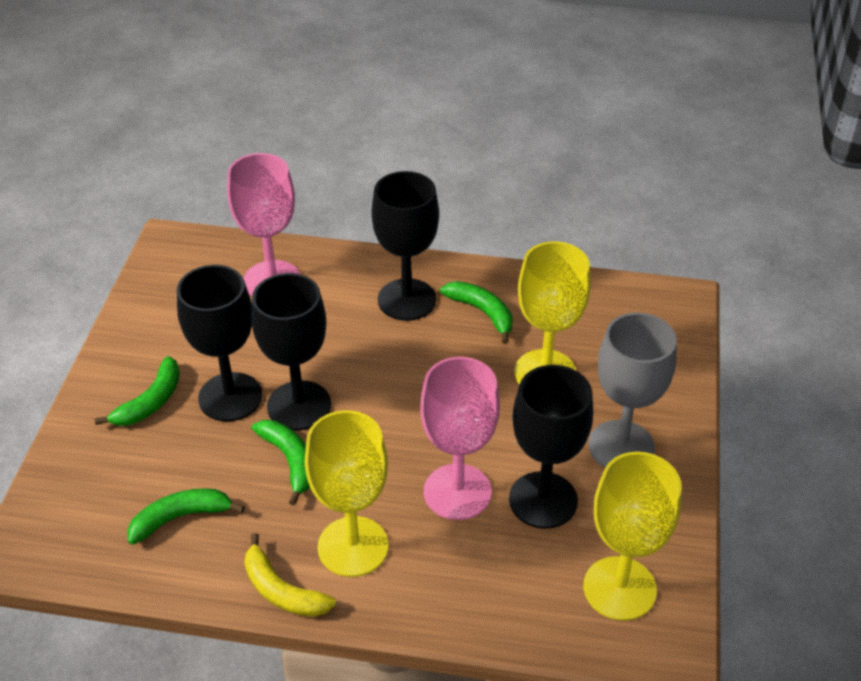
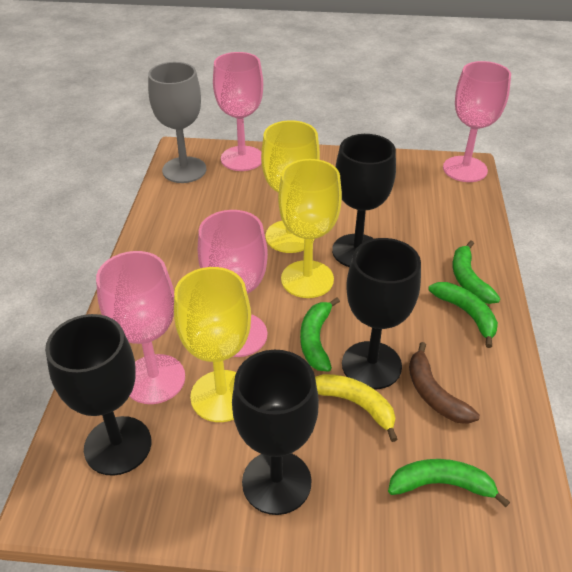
brown banana: none = 0 -> [409,342,480,424] = 1
pink goblet: [227,153,300,296] [420,357,500,520] = 2 -> [96,251,185,404] [198,210,268,357] [213,52,263,171] [443,61,511,182] = 4

